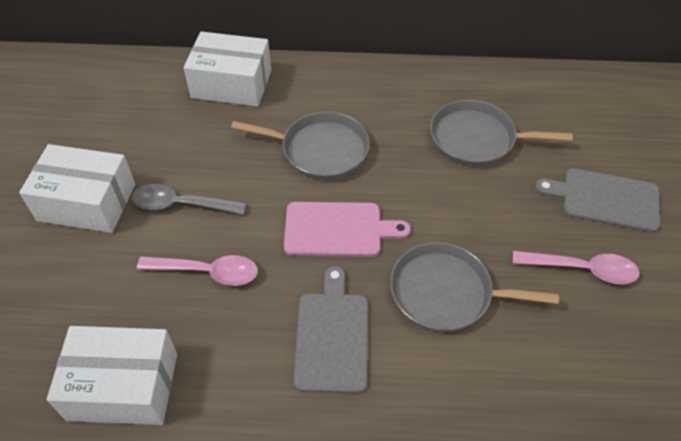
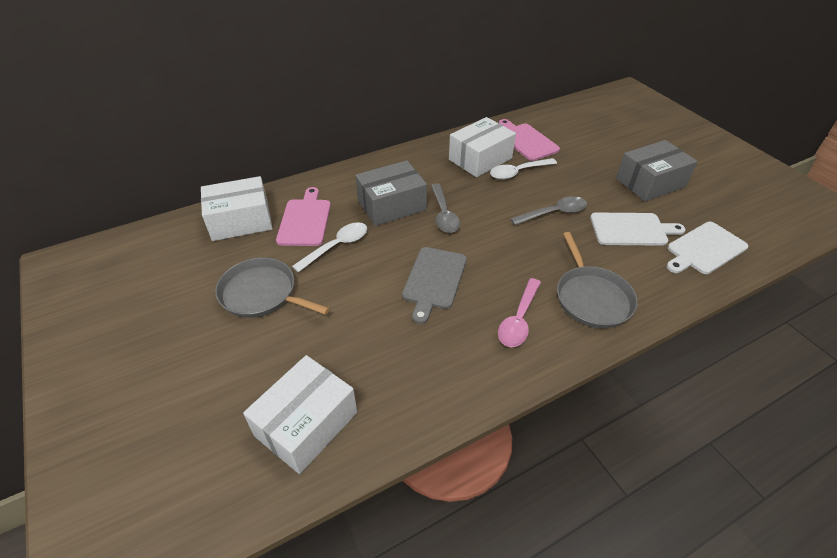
grey box: none = 0 -> [355,160,427,226] [616,140,698,202] = 2
grey cutting board: [293,266,368,394] [535,168,660,233] = 2 -> [402,247,467,324] = 1
grey pan: [231,112,370,180] [390,242,559,332] [430,100,573,166] = 3 -> [215,258,330,318] [557,232,638,328] = 2
grey spoon: [131,184,246,214] = 1 -> [431,183,460,233] [510,196,587,225] = 2
pink cutting board: [284,202,411,257] = 1 -> [276,187,331,246] [499,119,560,161] = 2
pink spoon: [137,255,258,286] [513,251,640,284] = 2 -> [498,278,541,347] = 1
white cutting board: none = 0 -> [590,213,686,246] [666,222,748,274] = 2
white spoon: none = 0 -> [292,222,367,272] [490,158,557,180] = 2

